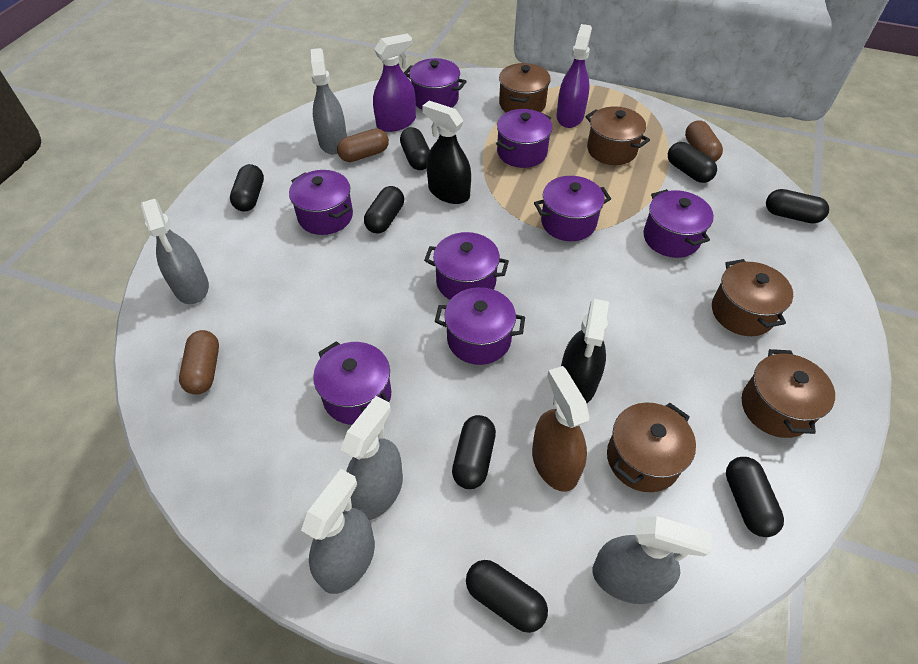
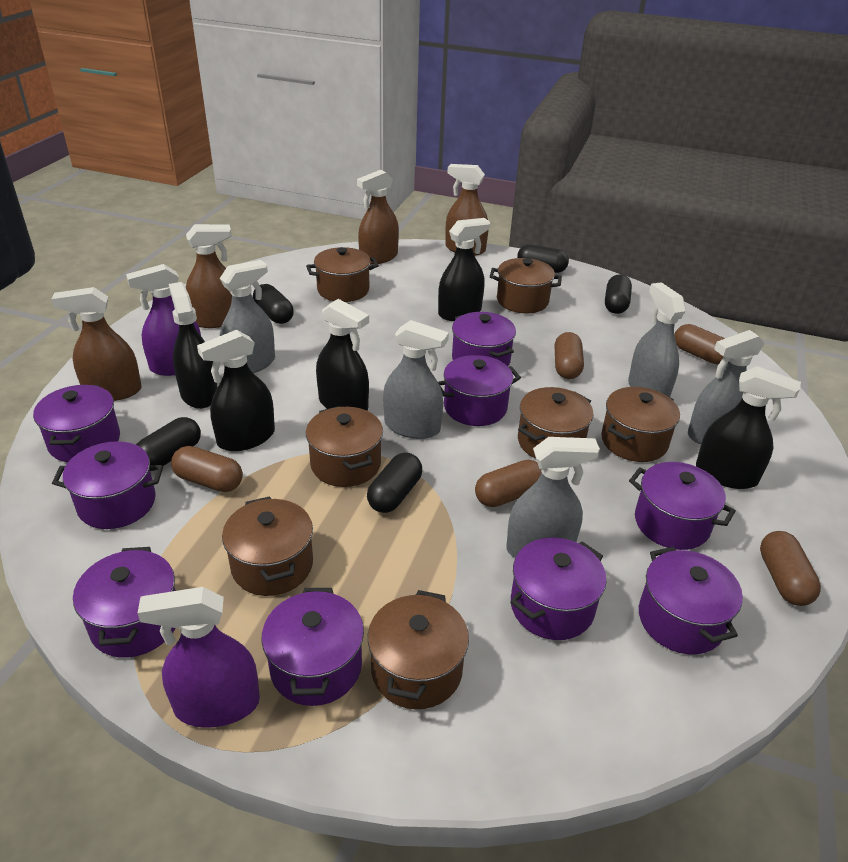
black capsule: [230,164,264,212] [364,186,404,234] [400,127,430,170] [452,415,496,489] [466,560,548,633] [668,142,717,183] [726,457,784,537] [766,189,829,224] = 8 -> [136,417,201,471] [253,284,294,324] [367,453,422,513] [517,244,569,273] [605,274,632,314] = 5
black spray bottle: [422,101,471,204] [561,298,609,403] = 2 -> [169,282,218,409] [197,330,275,451] [316,299,369,411] [438,218,490,321] [696,366,801,489] = 5
brown capsule: [179,330,219,394] [337,128,389,162] [685,120,723,162] = 3 -> [171,446,243,492] [475,460,541,507] [555,332,584,379] [674,324,725,364] [760,531,821,606] = 5
brown pot: [499,63,551,112] [585,106,650,165] [607,402,696,492] [712,259,793,336] [742,349,835,438] = 5 -> [222,496,313,596] [306,247,379,302] [306,406,383,487] [368,590,469,709] [490,258,562,313] [518,387,594,459] [601,387,680,462] = 7
brown spray bottle: [532,366,590,492] = 1 -> [52,287,142,401] [186,224,232,328] [357,170,399,265] [445,164,488,256] = 4
purple pot: [289,170,353,235] [313,341,391,425] [404,58,467,110] [424,232,509,300] [435,287,525,365] [496,109,552,168] [534,176,611,241] [643,189,714,258] = 8 -> [33,385,120,462] [52,441,163,529] [73,547,176,658] [261,588,364,706] [438,355,521,426] [452,312,516,366] [510,538,606,640] [629,462,736,550] [639,547,743,654] = 9

